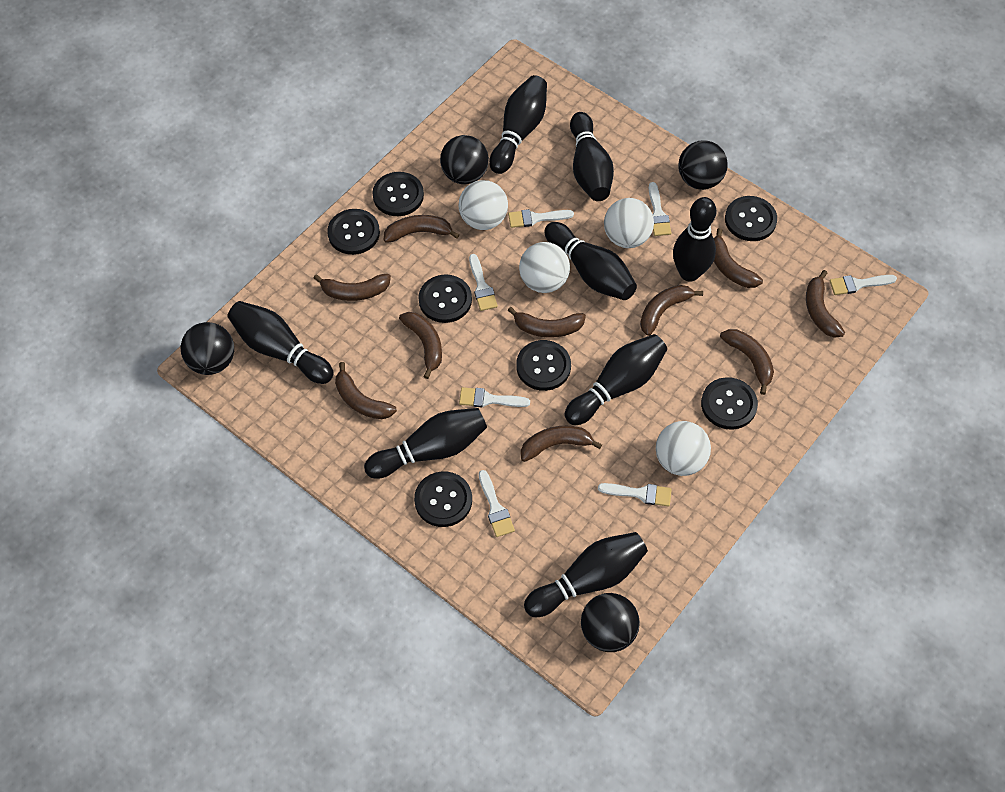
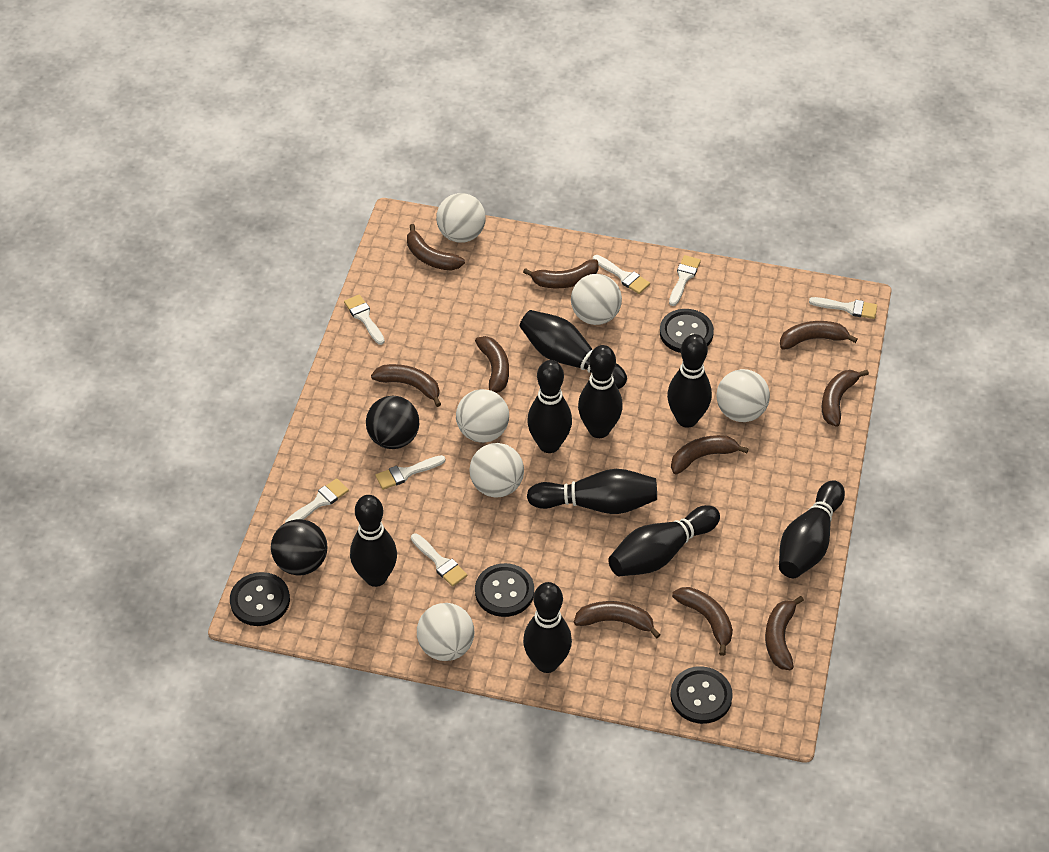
black ball: [181,322,234,375] [440,135,489,184] [581,593,640,652] [678,140,727,190] = 4 -> [271,519,327,575] [366,396,419,449] = 2
black bowling pin: [228,301,334,384] [364,408,487,479] [489,75,547,174] [524,532,648,617] [544,222,637,300] [565,334,667,425] [570,112,614,201] [673,197,716,281] = 8 -> [350,495,397,587] [520,310,627,389] [523,582,572,673] [527,360,572,453] [527,469,657,514] [578,345,623,438] [608,505,720,577] [667,334,712,428] [779,480,845,578] = 9
black button: [327,209,380,255] [372,172,424,216] [414,471,472,527] [418,274,472,323] [516,340,571,391] [701,377,758,430] [725,196,777,241] = 7 -> [230,572,290,626] [475,563,534,617] [660,309,714,353] [670,666,733,724] = 4
white ball: [459,180,508,230] [519,242,570,293] [604,198,654,248] [656,421,711,476] = 4 -> [417,603,474,661] [436,193,486,243] [456,389,509,443] [469,443,524,498] [571,274,622,325] [716,369,770,422] = 6

